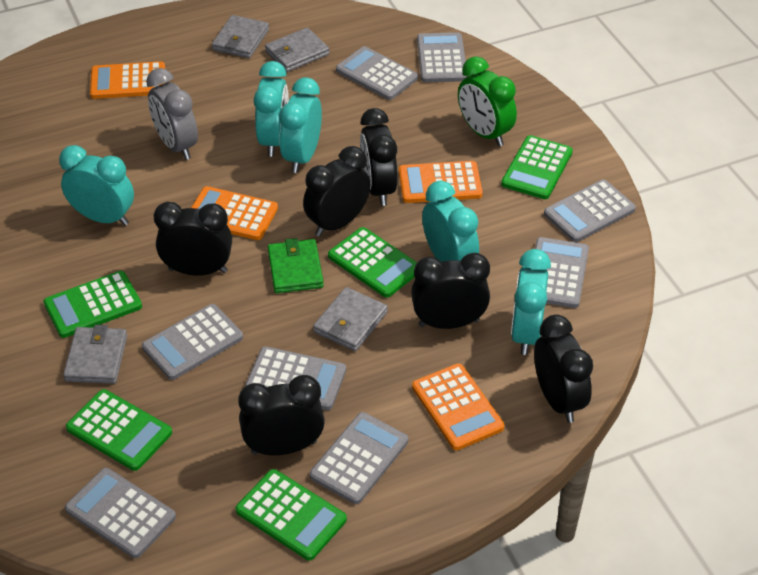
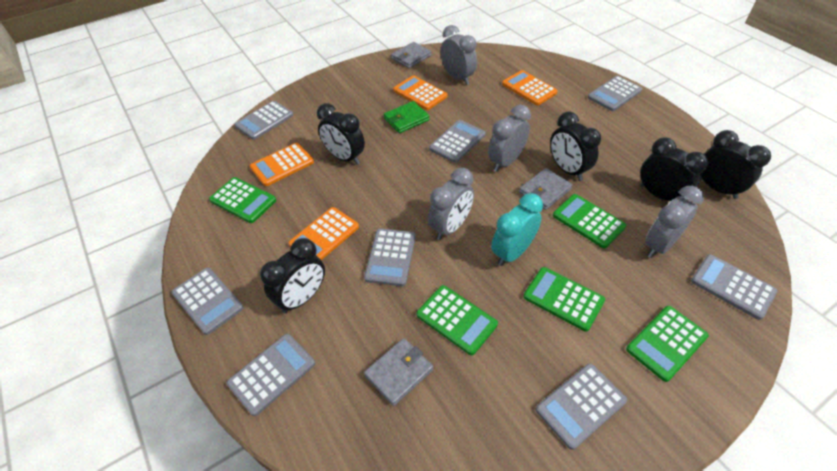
black clock: [154,202,232,276] [238,375,325,455] [303,146,371,237] [360,108,398,206] [411,253,490,329] [534,314,593,423] = 6 -> [260,238,325,313] [317,103,365,165] [550,111,601,181] [640,137,708,201] [701,130,771,199] = 5
green clock: [458,56,517,146] = 1 -> none = 0
grey clock: [146,68,198,160] = 1 -> [428,168,474,240] [441,25,477,85] [488,105,531,172] [645,186,704,258] = 4
grey wallet: [63,325,127,384] [212,15,269,58] [265,28,330,72] [313,287,388,351] = 4 -> [364,338,433,406] [391,42,431,68] [519,168,573,210] = 3
turquoise clock: [59,145,134,226] [254,61,289,156] [279,78,322,173] [422,181,479,262] [511,249,551,355] = 5 -> [491,193,543,266] = 1

